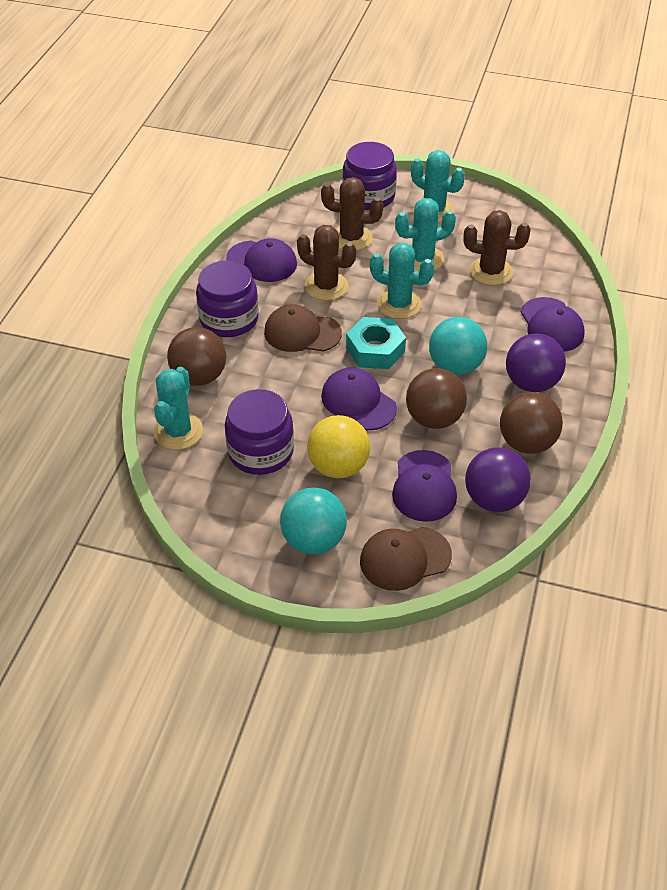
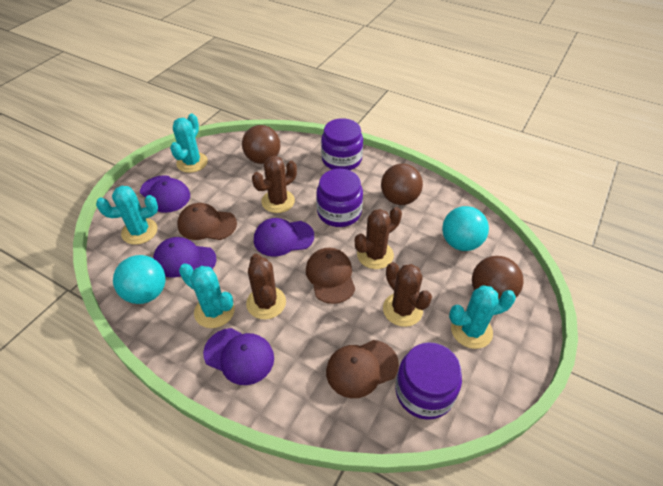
brown cactus: [297,225,356,301] [321,177,383,251] [463,210,531,286] = 3 -> [246,254,286,320] [252,156,297,213] [355,207,402,269] [383,262,432,327] = 4
brown cap: [264,304,342,352] [360,527,452,591] = 2 -> [177,203,237,240] [306,248,355,304] [326,340,399,398] = 3
purple ball: [465,447,531,512] [506,334,566,392] = 2 -> none = 0
turquoise nut: [346,317,406,369] = 1 -> none = 0
yellow ball: [307,415,370,478] = 1 -> none = 0

